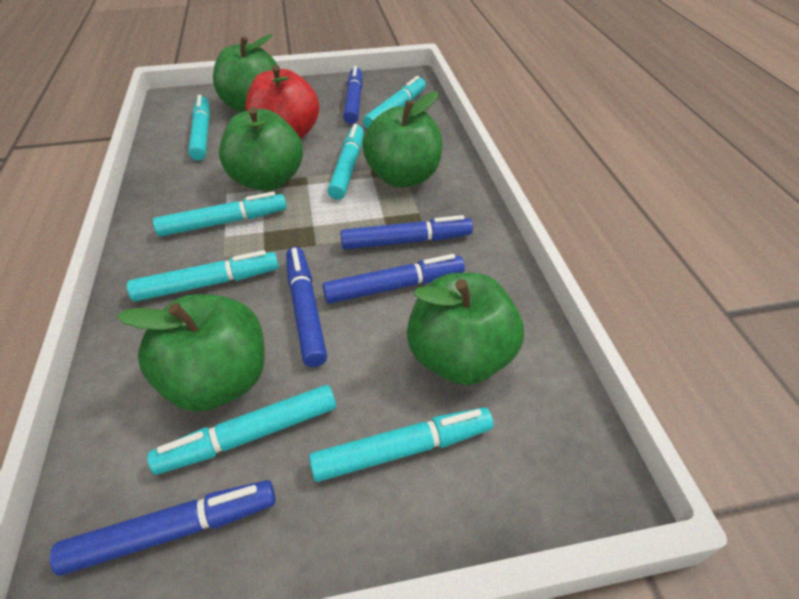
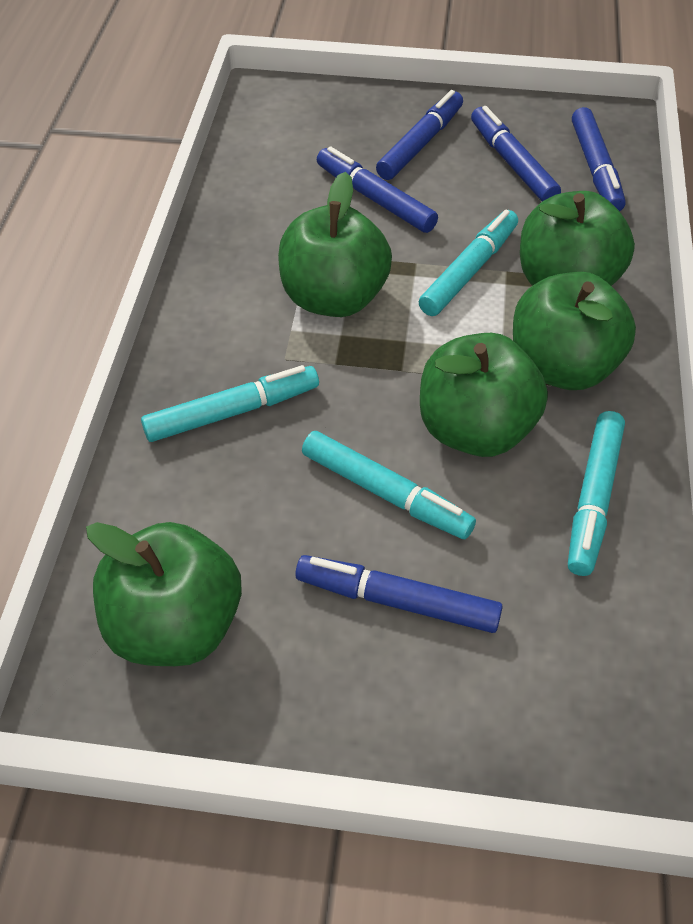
red apple: [245,65,319,139] = 1 -> none = 0
turquoise marker: [127,250,279,302] [147,385,336,475] [153,191,287,237] [188,95,210,161] [309,407,493,482] [328,124,364,200] [363,76,426,129] = 7 -> [141,365,319,442] [302,431,476,539] [419,210,518,316] [568,411,625,576] = 4

